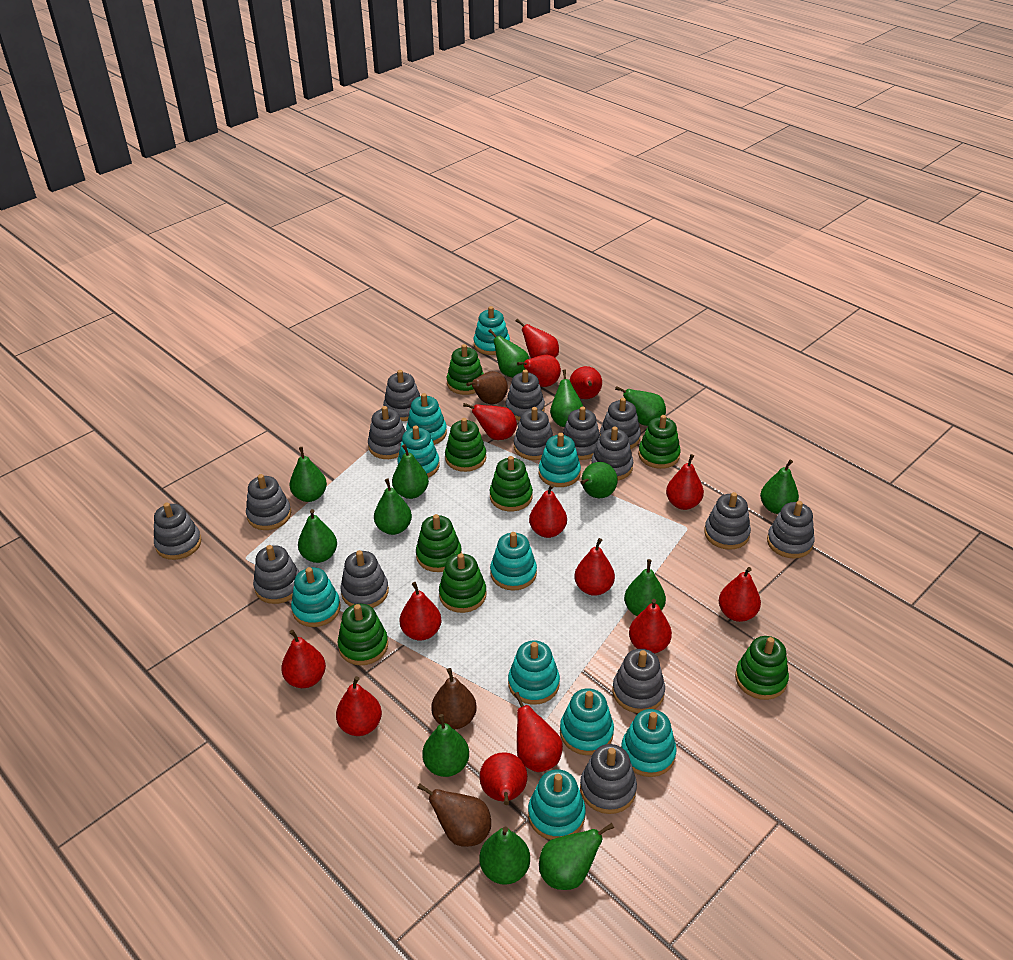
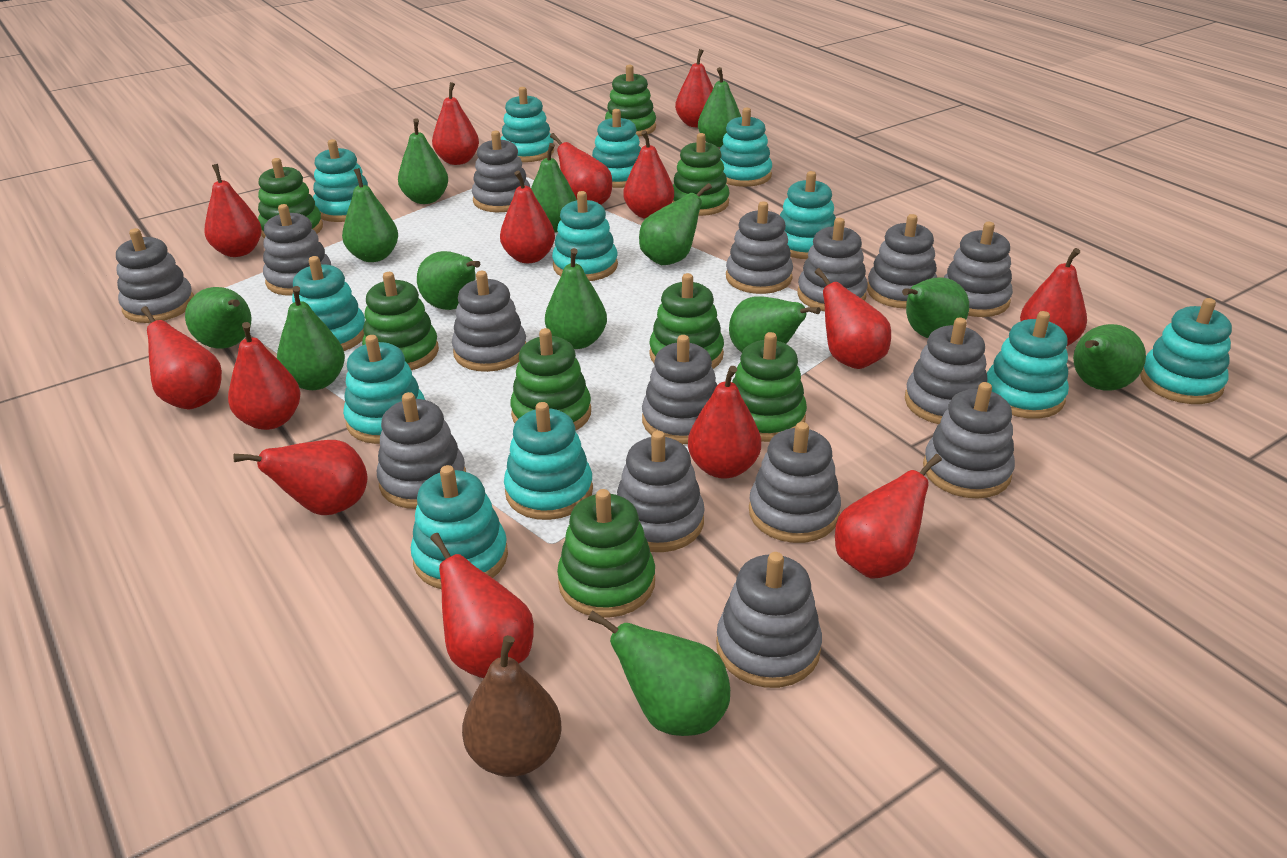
brown pear: [417,783,491,847] [431,668,477,729] [466,371,508,404] = 3 -> [462,635,562,777] = 1
turquoise stacking toy: [291,567,341,627] [398,425,440,478] [406,393,447,445] [473,306,510,355] [490,532,537,591] [508,641,560,705] [528,769,586,840] [539,433,581,487] [560,688,614,755] [621,709,677,777] = 10 -> [292,256,365,351] [313,139,368,222] [343,335,425,444] [411,465,508,589] [501,87,554,162] [504,402,593,520] [552,191,618,281] [592,109,641,188] [720,108,772,187] [780,171,836,259] [987,311,1069,419] [1140,298,1232,404] = 12

